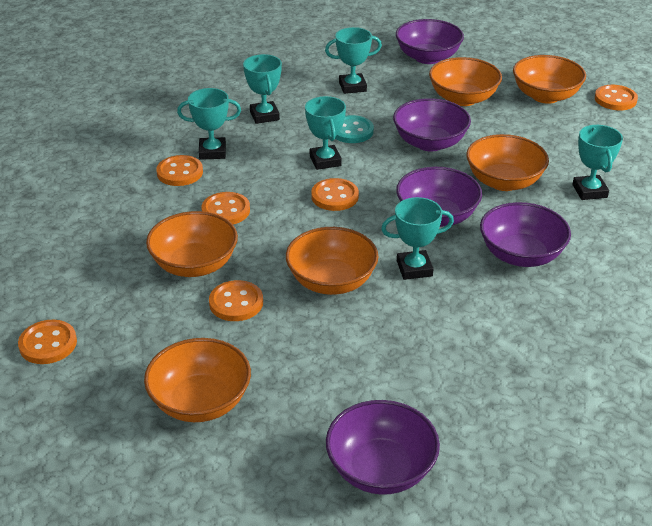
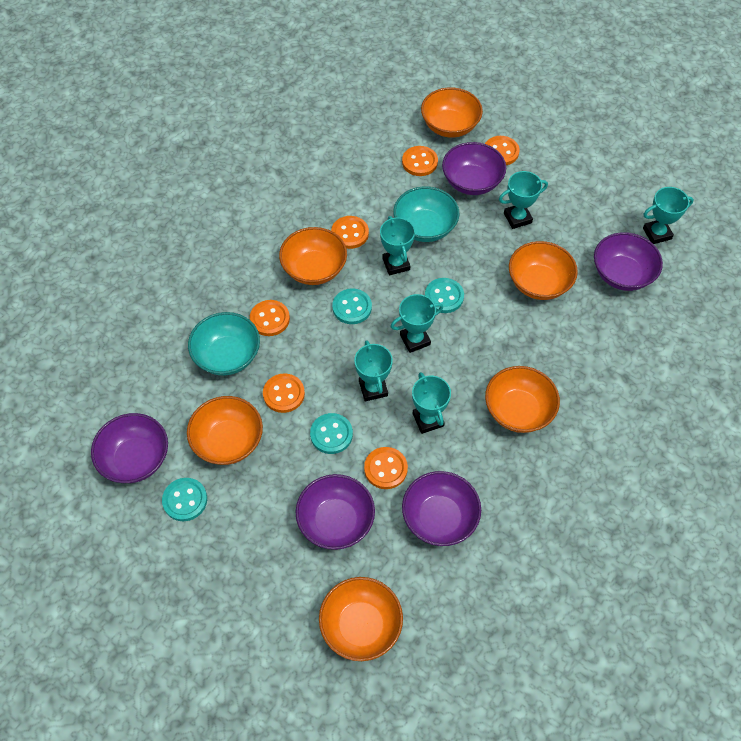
turquoise bowl: none = 0 -> [188,312,260,376] [393,187,459,242] = 2
turquoise button: [335,115,374,143] = 1 -> [162,478,207,521] [310,413,353,454] [332,289,372,324] [425,278,464,313] = 4

